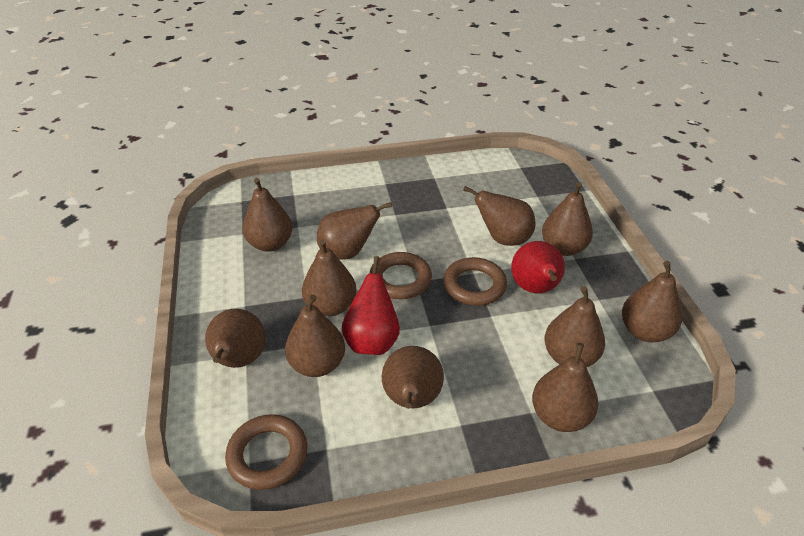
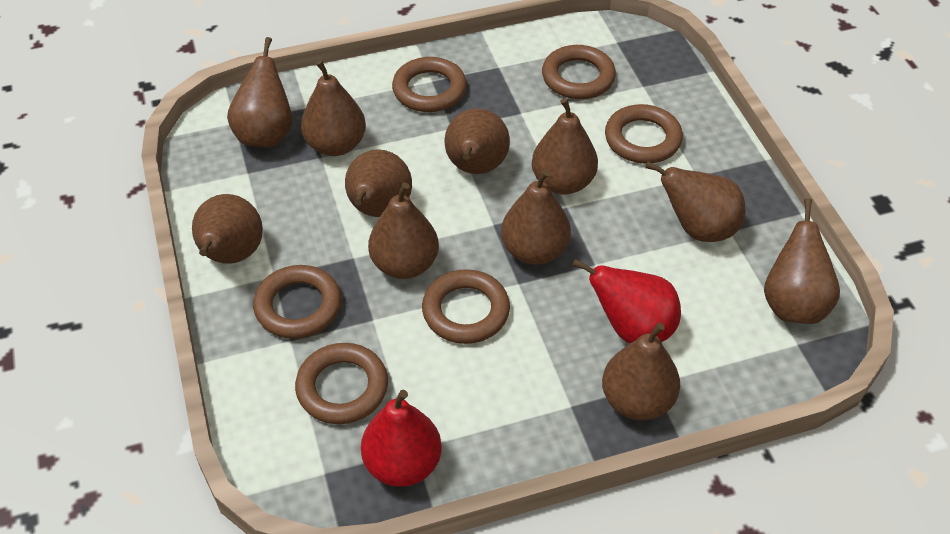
brown ring: [225,414,307,490] [370,252,432,299] [443,257,507,306] = 3 -> [253,265,341,339] [295,343,388,424] [392,57,467,112] [422,269,510,344] [542,45,616,99] [605,104,683,164] = 6

